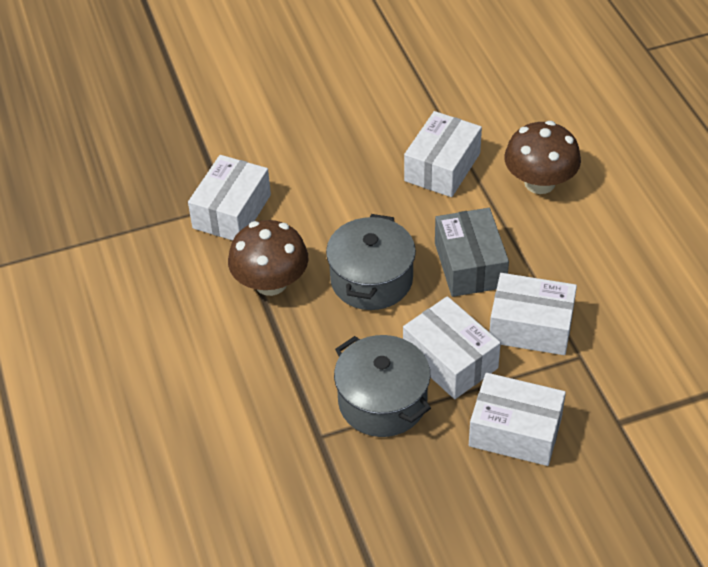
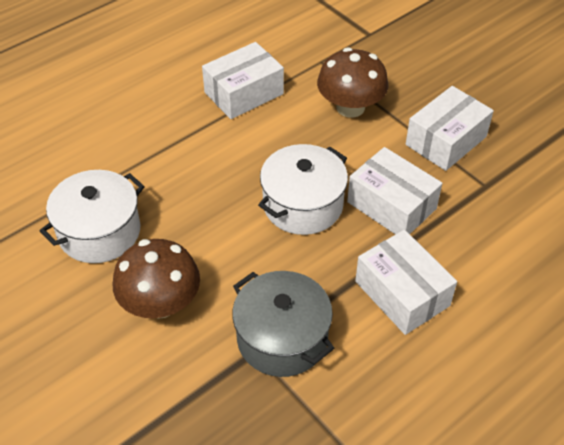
grey box: [435,208,509,297] = 1 -> none = 0
grey pot: [326,214,416,310] [334,335,431,437] = 2 -> [232,271,334,377] = 1
white box: [188,155,271,240] [403,296,501,399] [404,111,482,197] [469,373,566,466] [489,273,577,355] = 5 -> [202,42,284,119] [347,147,442,234] [355,230,457,335] [406,86,494,171] = 4
white pot: none = 0 -> [40,170,145,263] [258,144,348,235] = 2

